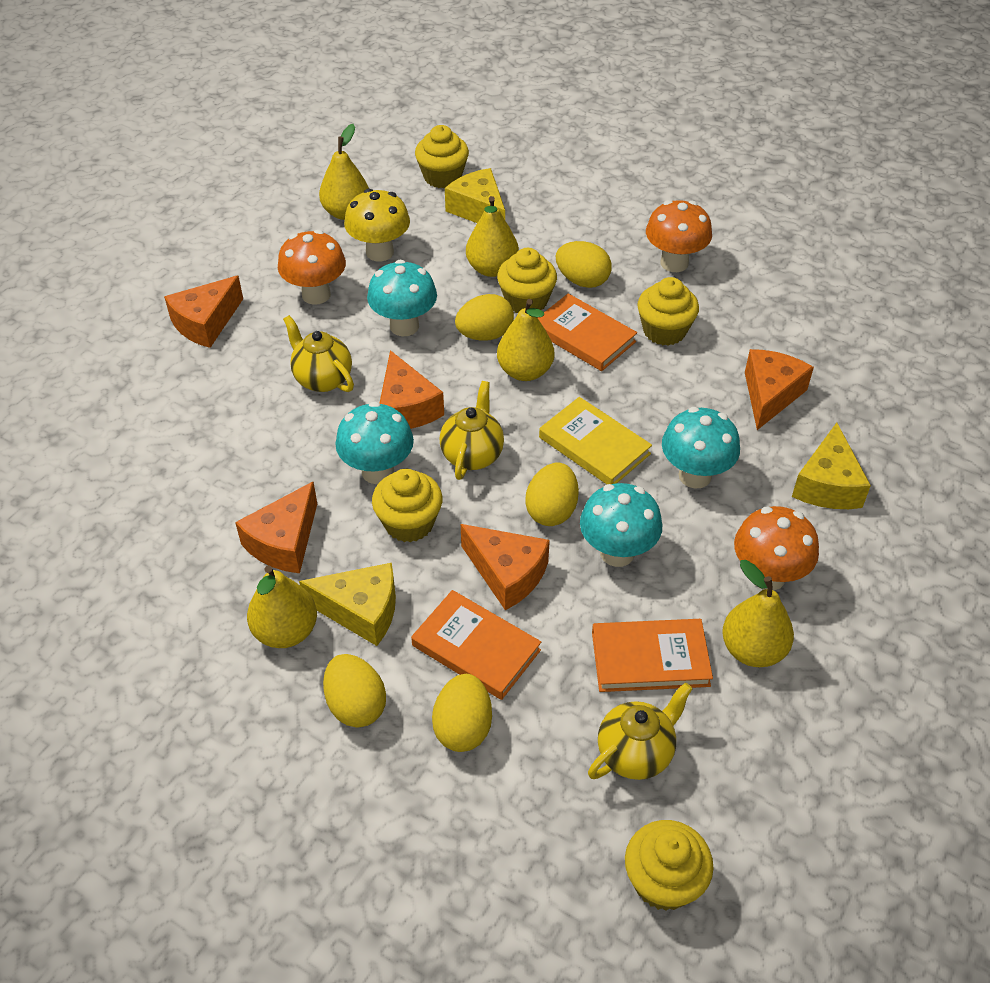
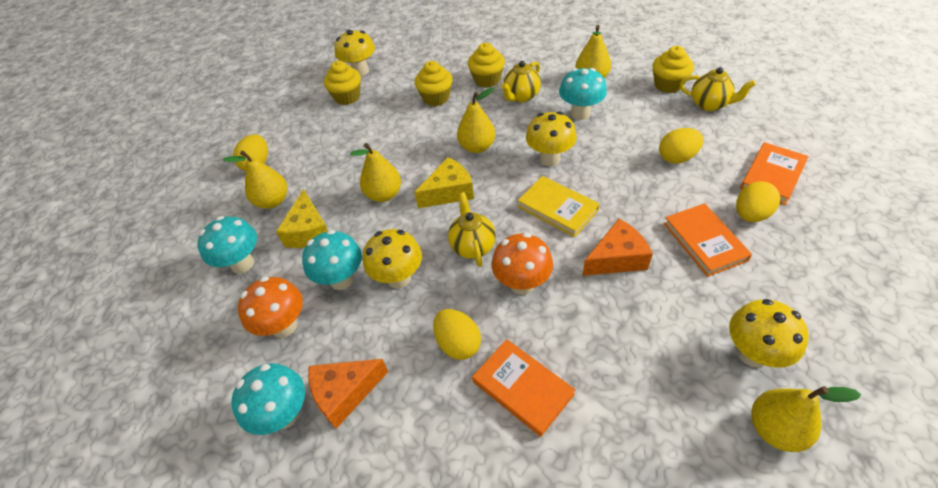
orange cheese: [164,276,243,348] [235,482,317,573] [379,350,444,429] [461,524,550,610] [745,349,814,430] = 5 -> [308,359,388,429] [583,219,653,276] = 2
orange mushroom: [278,230,346,305] [646,200,712,272] [734,506,819,591] = 3 -> [238,277,303,338] [492,233,553,295] = 2
yellow cheese: [299,563,396,646] [445,168,505,223] [792,423,871,509] = 3 -> [276,189,328,248] [414,157,474,208] = 2
yellow cupcake: [372,469,443,543] [415,125,469,189] [497,248,557,313] [625,820,714,911] [637,277,699,346] = 5 -> [324,61,361,105] [415,61,453,106] [468,43,505,88] [652,46,694,93] = 4
yellow egg: [323,654,386,728] [432,674,492,752] [455,294,514,341] [525,462,579,526] [556,241,612,288] = 5 -> [233,134,268,171] [433,309,481,360] [659,128,703,164] [736,181,780,222] = 4
yellow mushroom: [344,189,410,261] = 1 -> [334,30,375,76] [363,229,422,289] [526,112,577,166] [729,299,809,368] = 4

